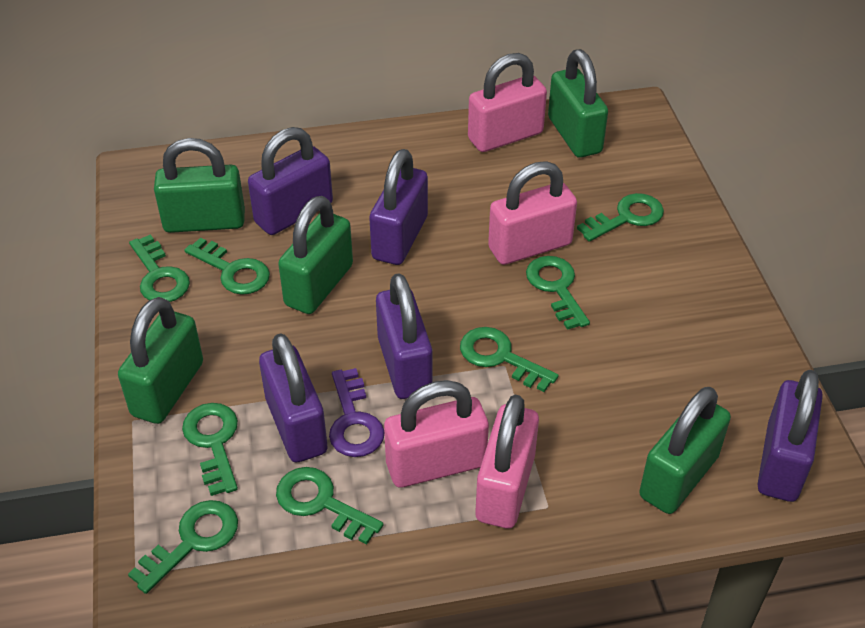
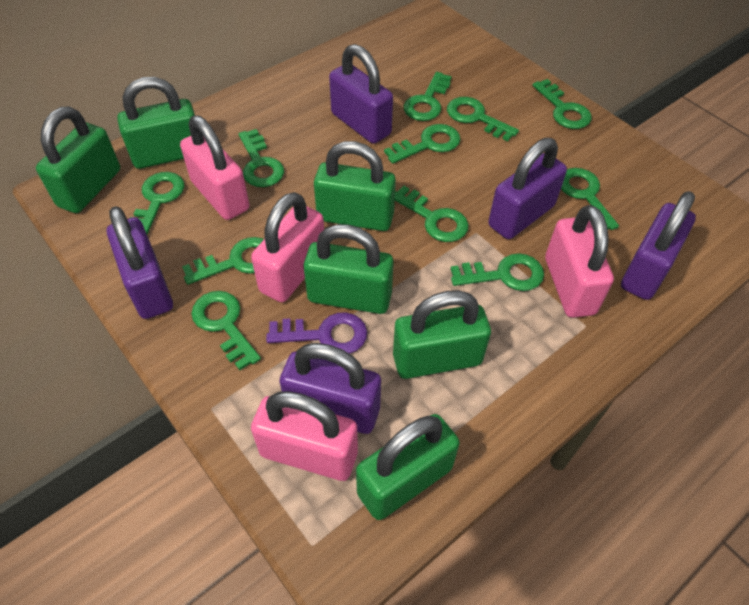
green key: [128,500,238,594] [129,234,190,302] [182,403,238,496] [184,237,270,295] [276,467,384,545] [460,327,559,392] [526,256,590,330] [577,193,664,242] = 8 -> [130,172,184,234] [182,237,264,285] [191,291,261,370] [239,129,284,187] [384,124,461,164] [395,186,469,242] [404,72,452,121] [447,97,519,141] [451,253,544,291] [533,79,592,129] [561,168,619,230] = 11
green padlock: [118,297,203,424] [154,138,245,233] [278,196,353,314] [548,49,608,158] [639,387,731,514] = 5 -> [36,106,120,213] [117,77,195,169] [304,224,394,314] [314,141,396,231] [356,414,460,520] [393,290,491,379] = 6

